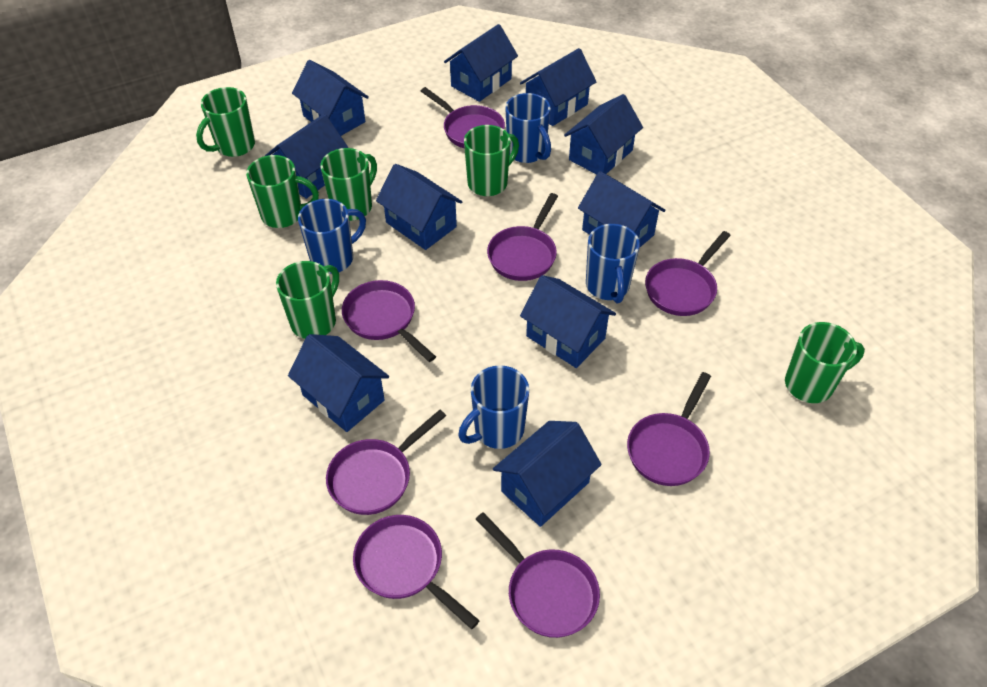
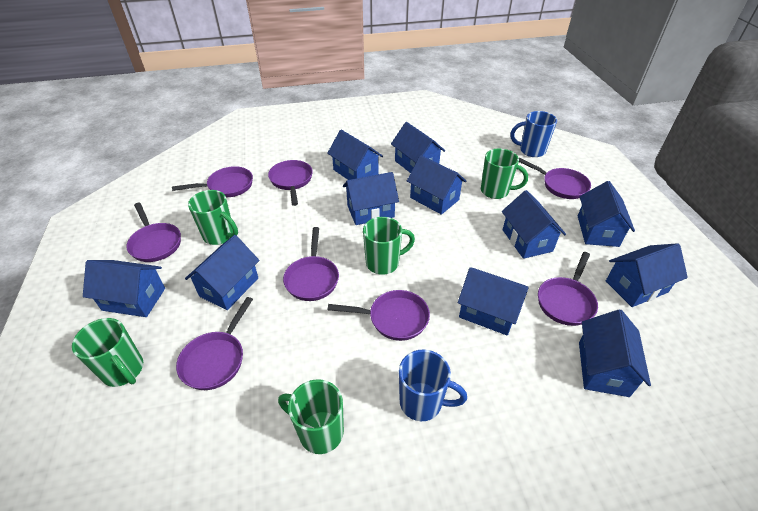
blue house: [265,114,348,199] [288,334,389,432] [292,60,369,136] [376,164,462,250] [444,24,518,102] [493,421,602,527] [520,48,596,126] [520,275,616,368] [564,94,643,175] [578,171,666,248] = 10 -> [83,260,165,317] [185,235,259,310] [327,130,383,180] [343,172,399,225] [391,122,445,173] [407,155,467,215] [458,267,529,336] [502,190,566,259] [578,181,635,247] [579,310,651,397] [606,243,688,307] = 11
blue mug: [298,199,366,274] [458,365,529,449] [505,93,551,163] [586,224,640,303] = 4 -> [399,350,467,421] [511,111,557,157] = 2
green mug: [196,87,255,157] [246,155,319,228] [276,261,339,339] [320,148,377,221] [464,125,519,196] [785,322,865,403] = 6 -> [72,318,143,387] [188,190,238,245] [278,379,344,454] [363,217,415,275] [481,148,528,199] = 5

